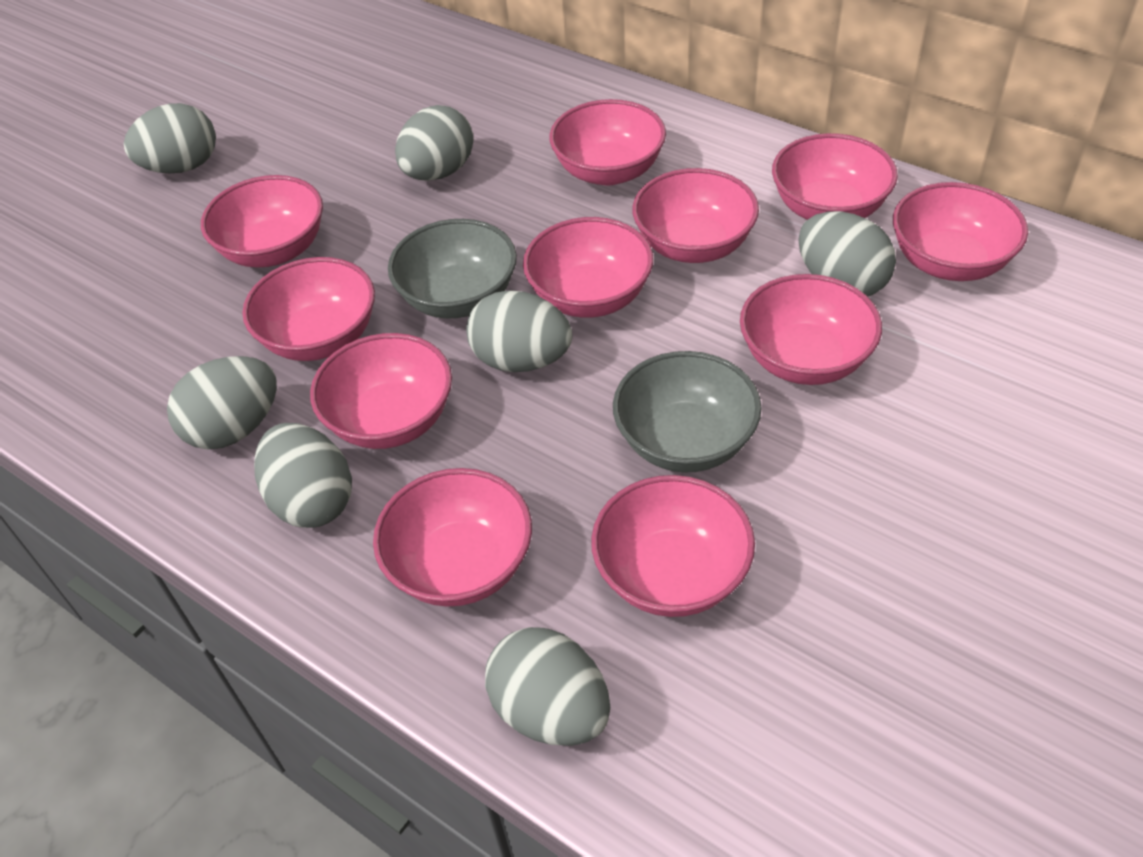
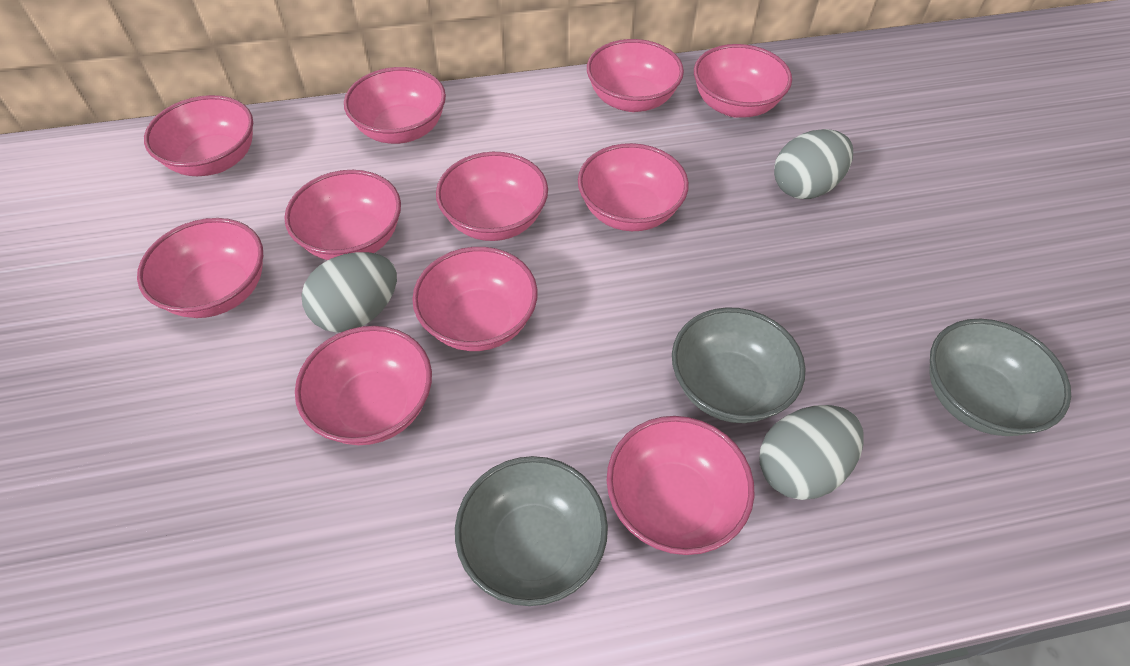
grey bowl: [388,219,517,319] [613,351,762,473] = 2 -> [455,456,608,606] [672,307,806,423] [930,319,1071,436] = 3
grey egg: [124,103,216,174] [167,356,277,449] [254,423,352,528] [395,105,474,181] [466,290,572,372] [485,627,610,746] [799,211,896,296] = 7 -> [301,252,397,333] [759,405,864,500] [774,129,853,199] = 3

